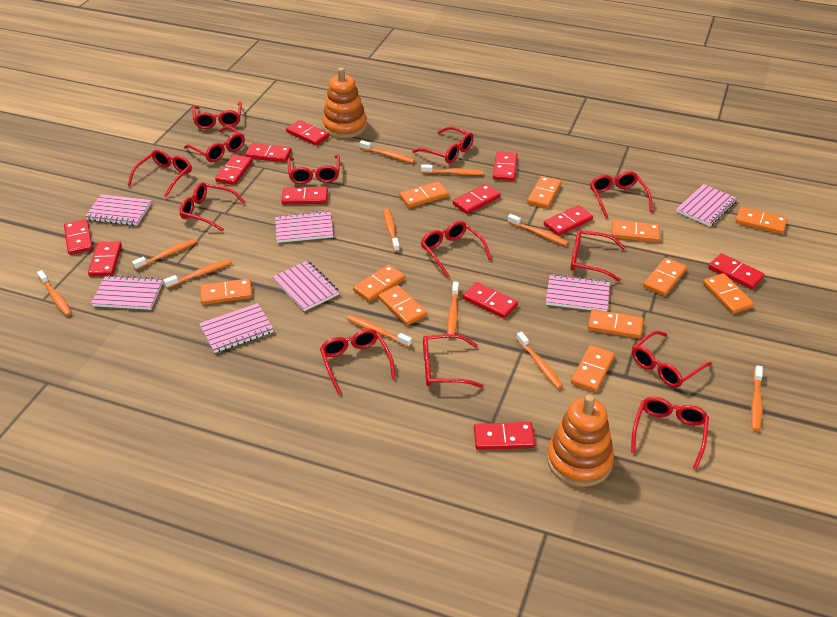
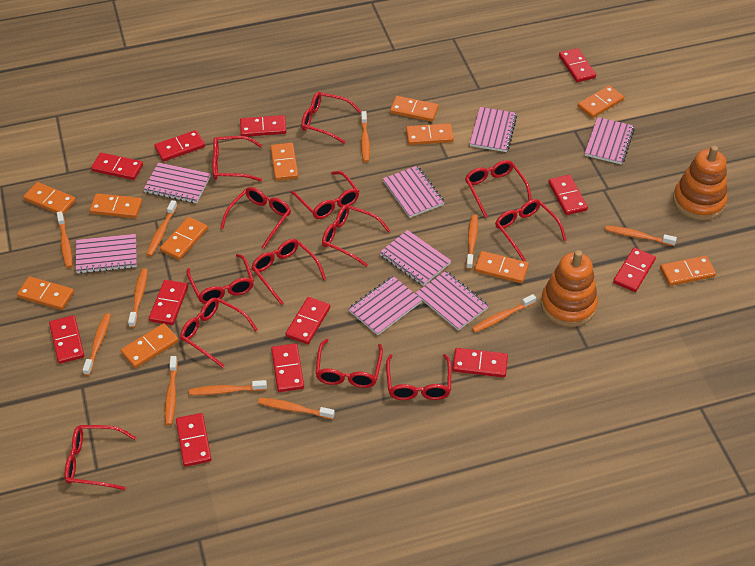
pink notebook: [85,194,152,226] [91,275,163,310] [199,303,274,353] [272,261,339,311] [275,210,333,243] [546,274,610,311] [676,184,737,226] = 7 -> [76,234,137,274] [143,162,211,203] [348,276,422,335] [380,230,451,286] [383,166,444,218] [416,271,489,331] [470,107,517,152] [585,117,635,165] = 8

